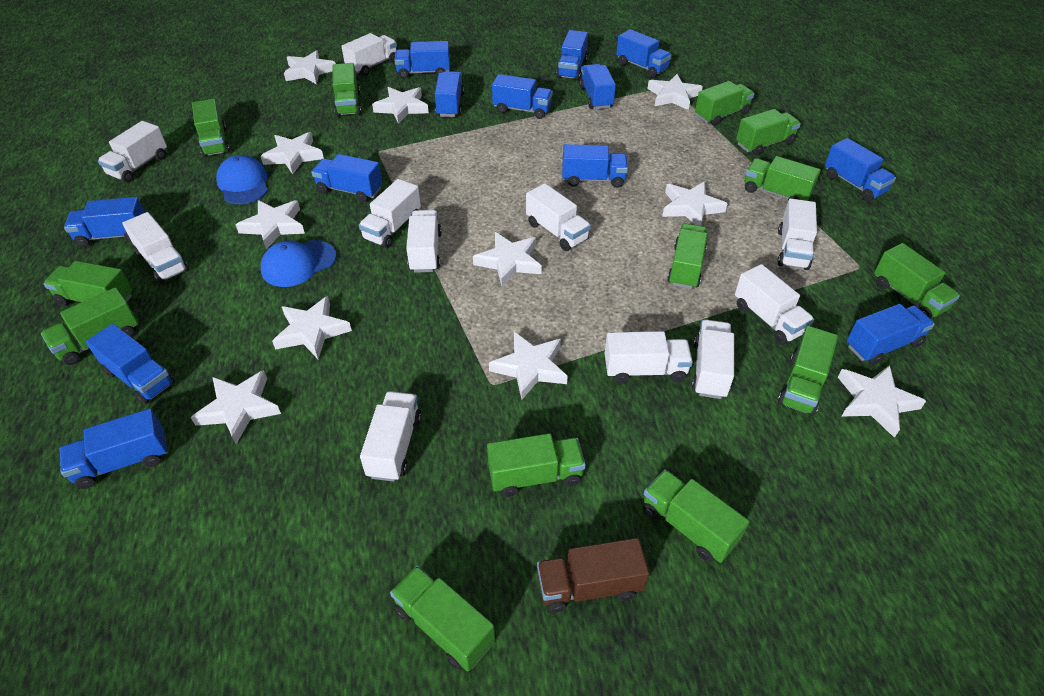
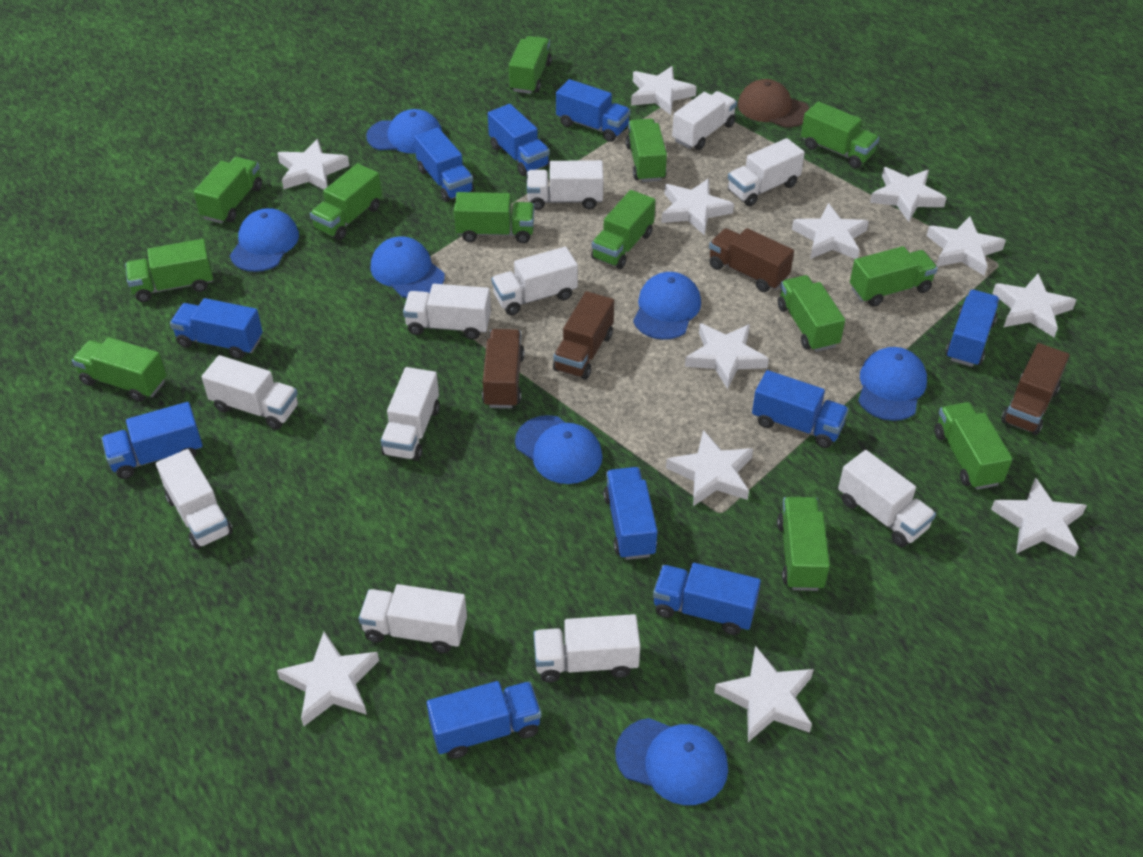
blue cap: [216,155,268,204] [261,240,336,287] = 2 -> [230,208,299,272] [366,109,442,154] [371,237,445,298] [515,415,603,484] [615,718,728,805] [633,272,701,340] [858,347,927,421] = 7
blue truck: [60,409,168,489] [64,197,145,247] [86,324,175,404] [311,154,382,202] [395,41,450,78] [435,71,464,117] [492,74,553,119] [556,30,588,81] [562,144,628,188] [579,64,616,109] [616,29,671,77] [825,138,896,201] [847,304,935,365] = 13 -> [101,402,203,479] [170,298,263,359] [414,127,474,202] [427,681,541,759] [488,104,550,176] [556,79,631,142] [603,467,658,560] [653,563,761,635] [752,370,849,448] [945,290,999,367] = 10
brown cap: none = 0 -> [738,79,810,128] = 1
brown truck: [537,538,649,613] = 1 -> [482,329,525,408] [553,291,614,380] [709,228,794,292] [1001,343,1070,435] = 4
white star: [191,370,281,444] [236,200,305,249] [261,132,324,174] [272,296,352,359] [284,50,336,84] [372,87,429,124] [473,232,542,286] [489,332,568,400] [647,74,703,110] [662,181,727,226] [838,365,926,438] = 11 -> [277,631,379,727] [278,139,349,189] [631,66,697,115] [661,179,734,235] [666,430,753,506] [685,323,769,389] [714,645,814,742] [792,203,869,259] [870,167,947,222] [927,216,1006,276] [991,477,1087,557] [992,274,1076,337] = 12

